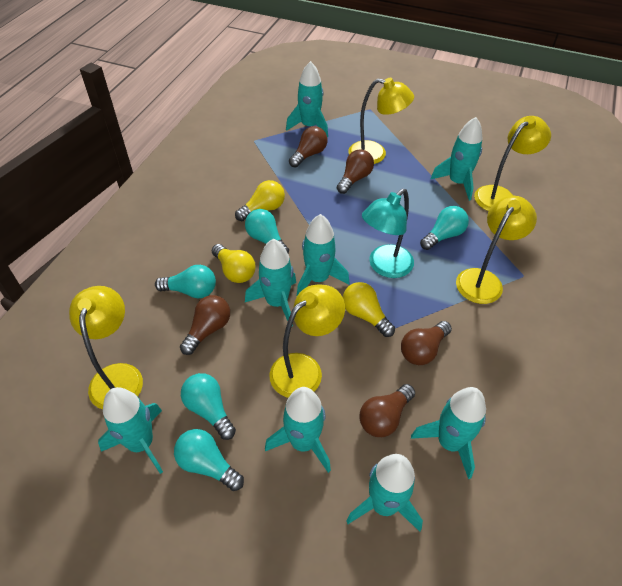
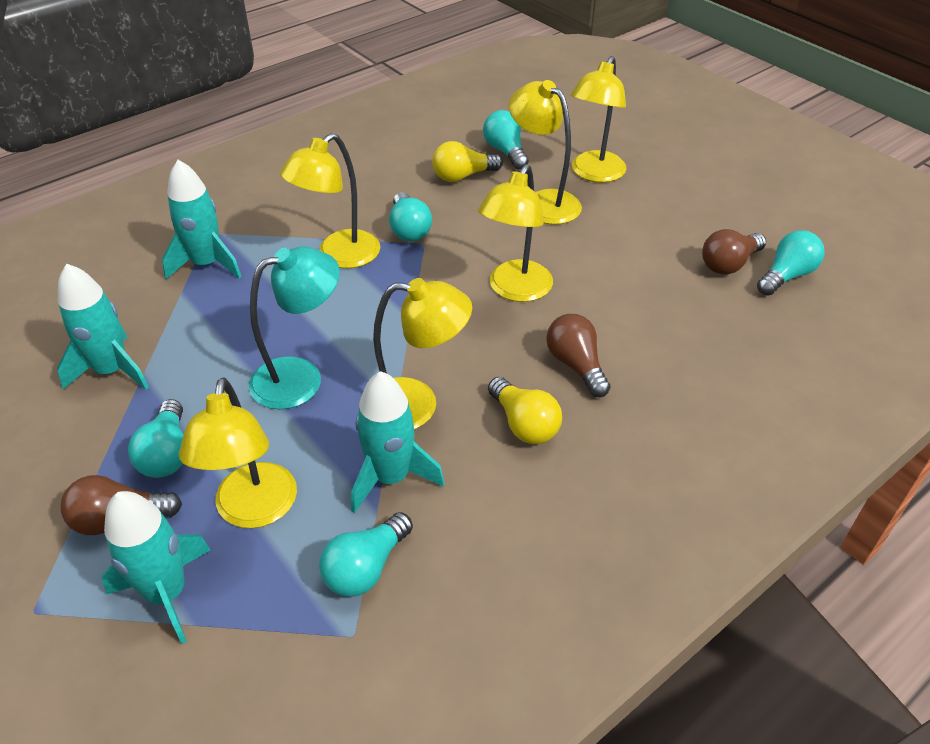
brown light bulb: [180,295,230,355] [289,126,328,167] [337,149,374,194] [359,384,415,437] [401,321,452,365] = 5 -> [61,475,182,535] [546,314,611,397] [702,229,766,275] = 3
turquoise rocket: [98,387,163,474] [245,239,296,326] [265,387,331,473] [286,61,328,137] [296,214,349,297] [346,454,423,532] [411,387,486,479] [430,117,483,201] = 8 -> [57,264,149,390] [101,491,211,644] [162,160,242,279] [351,371,445,513] = 4
yellow lamp: [69,286,143,409] [269,285,345,398] [348,78,414,164] [456,196,537,304] [474,116,551,211] = 5 -> [179,377,297,528] [280,133,380,268] [373,278,472,429] [478,164,553,302] [509,80,582,225] [571,56,627,182] = 6
yellow light bulb: [212,244,255,283] [235,180,285,221] [343,282,395,337] = 3 -> [432,141,503,182] [488,377,562,444] = 2

